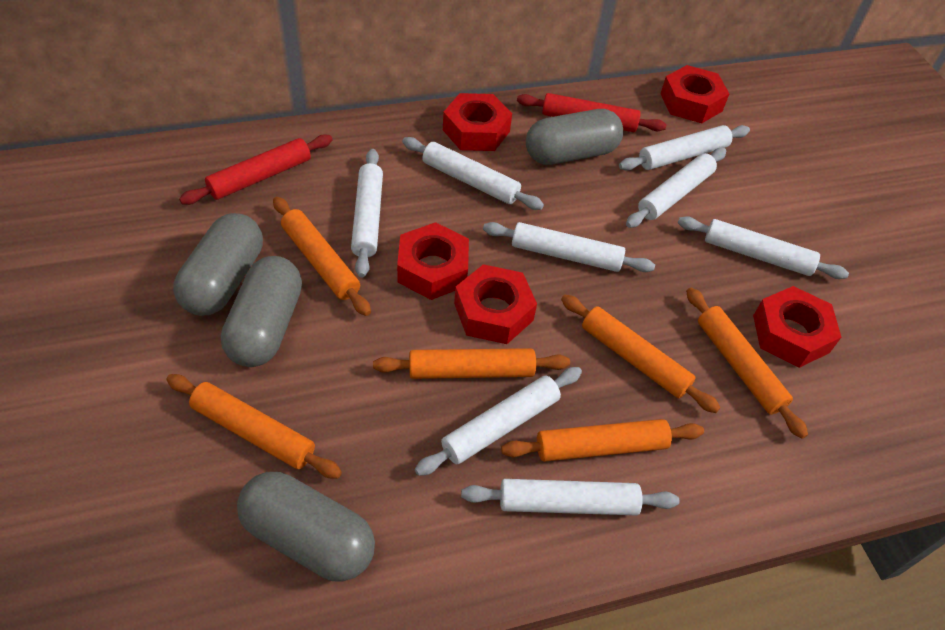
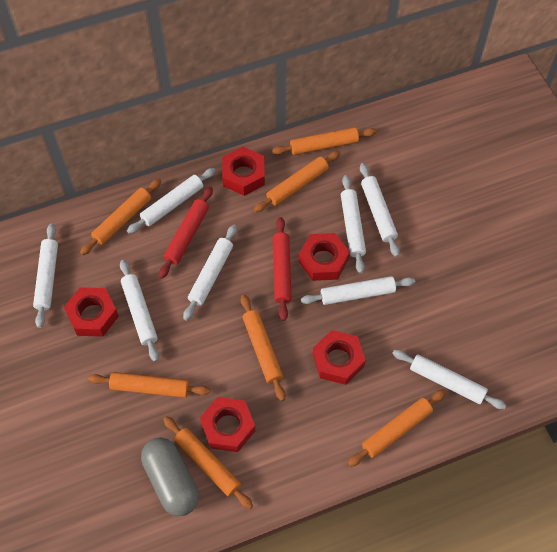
grey capsule: [173,213,263,316] [221,256,302,367] [237,472,375,582] [526,109,623,165] = 4 -> [141,438,199,516] = 1
orange rolling pin: [166,374,342,479] [273,197,371,316] [373,348,570,379] [501,419,704,462] [561,295,721,413] [686,288,808,439] = 6 -> [80,179,161,255] [88,372,210,398] [163,416,253,509] [241,294,286,401] [254,151,340,212] [272,127,376,155] [348,390,446,467] = 7

